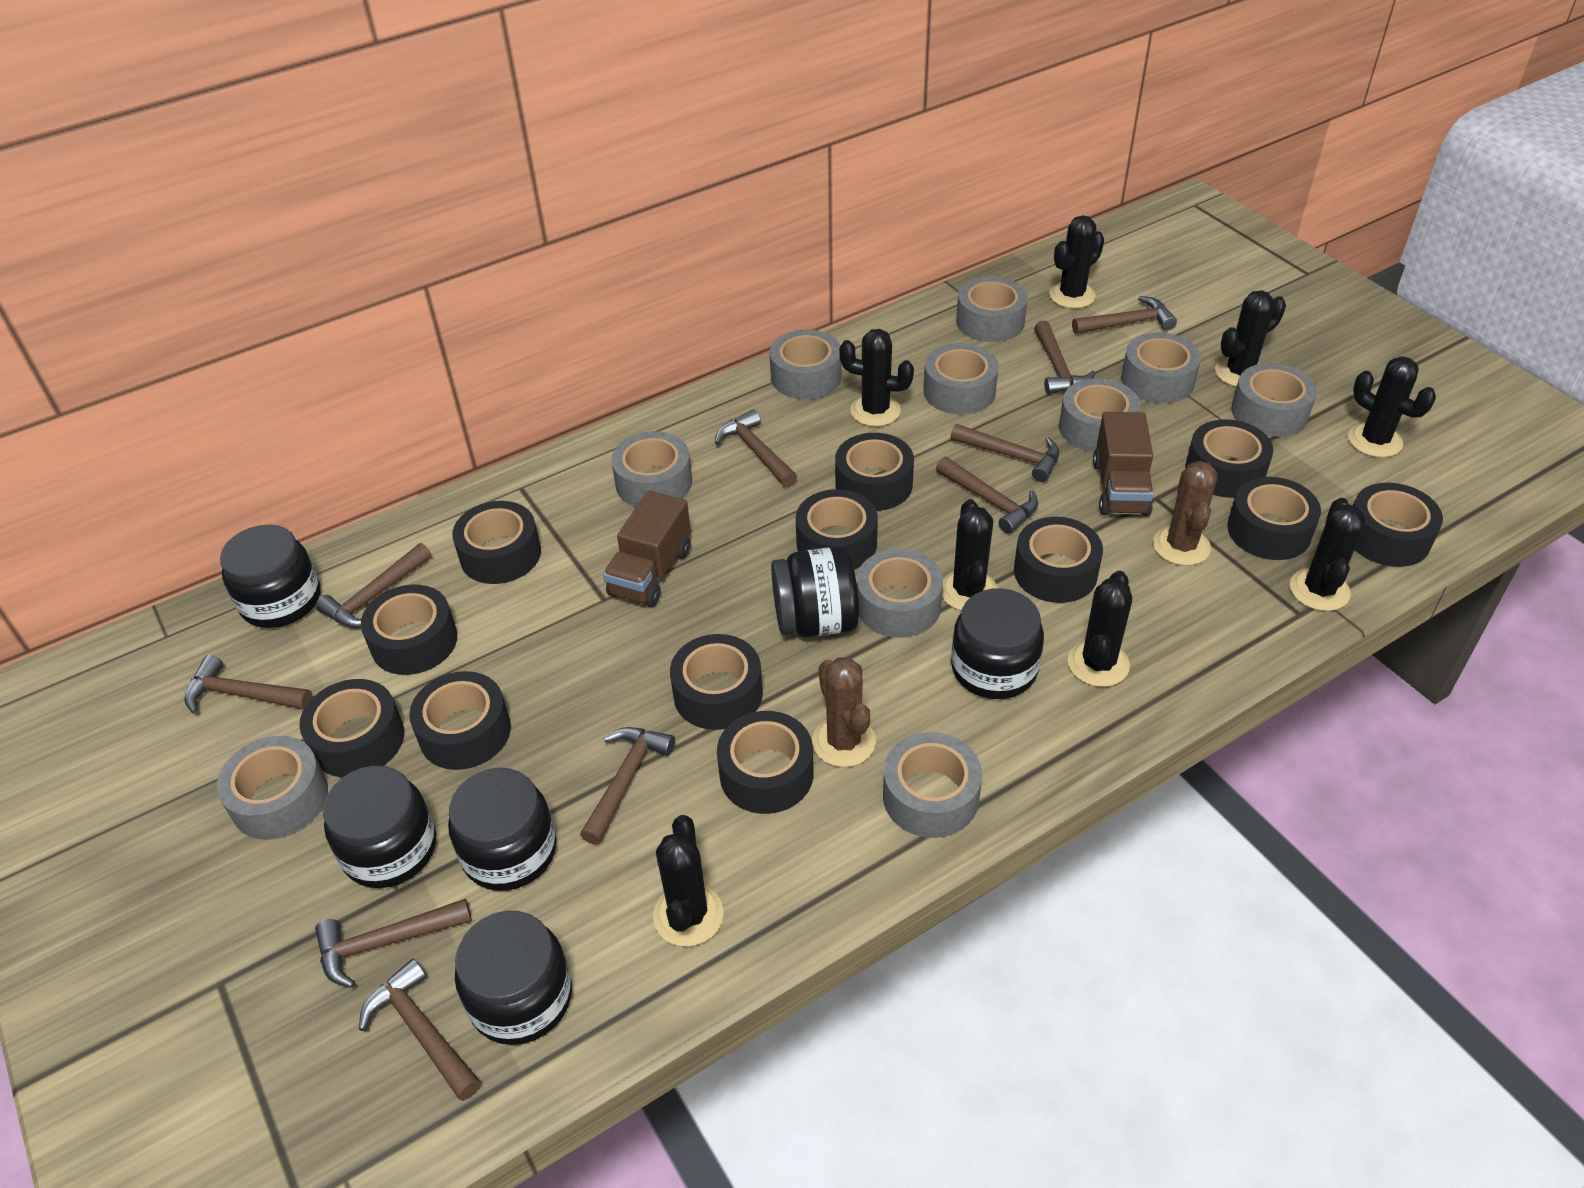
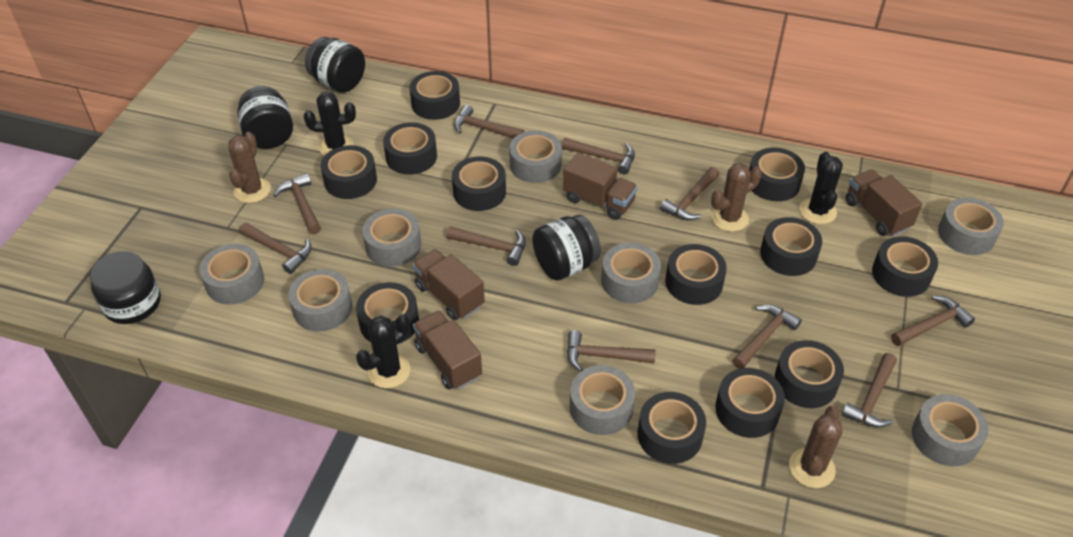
black cactus: [653,815,724,947] [839,329,914,427] [942,499,997,611] [1049,215,1104,308] [1068,571,1132,687] [1215,290,1286,387] [1290,498,1366,611] [1348,356,1436,458] = 8 -> [304,92,356,156] [356,314,410,388] [799,152,843,224] = 3
black jar: [220,525,320,628] [323,766,436,888] [448,768,557,891] [455,911,572,1045] [771,547,859,637] [951,588,1044,699] = 6 -> [90,251,161,324] [237,86,293,149] [305,37,365,93] [532,214,601,281] = 4
brown cactus: [812,657,876,767] [1153,461,1218,566] = 2 -> [229,132,271,203] [711,163,762,232] [789,405,843,488] = 3
brown truck: [603,491,691,607] [1093,412,1154,516] = 2 -> [412,249,485,320] [413,310,482,390] [563,153,638,220] [846,169,922,236] = 4
grey tape: [217,736,328,840] [611,431,692,507] [770,330,841,399] [857,549,943,638] [883,732,982,838] [923,343,999,414] [956,276,1028,342] [1059,378,1140,452] [1121,332,1201,403] [1231,363,1317,437] = 10 -> [199,244,264,305] [288,269,352,332] [362,209,421,267] [509,130,562,183] [570,365,635,435] [601,243,661,303] [912,394,989,466] [938,198,1004,255] = 8

